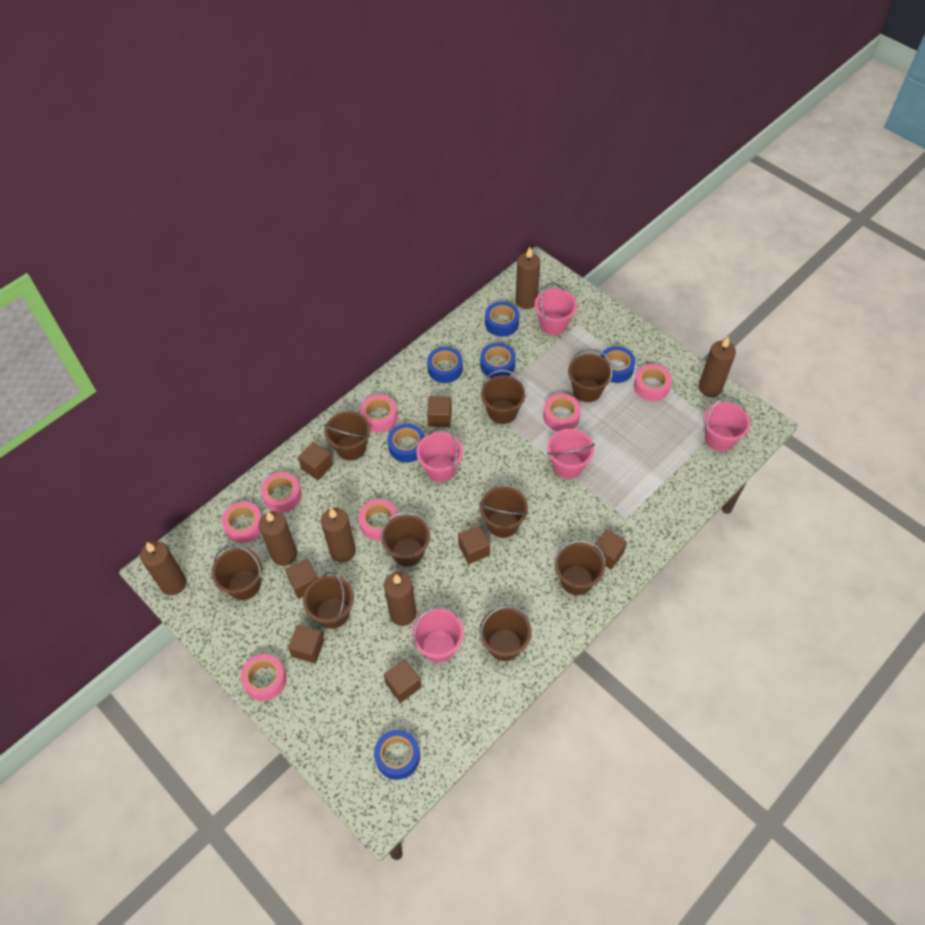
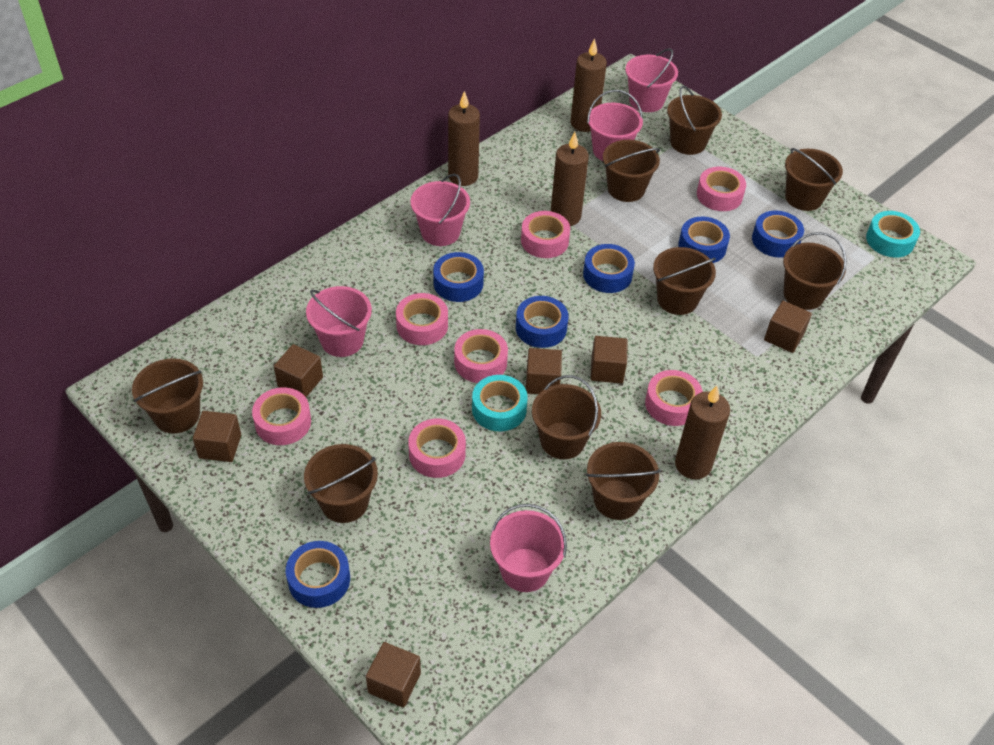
brown candle: [140,541,187,595] [259,511,297,566] [321,508,356,563] [384,572,416,626] [516,247,540,309] [699,337,736,397] = 6 -> [448,91,480,186] [551,132,589,226] [570,38,607,132] [675,386,730,479] = 4
brown cube: [285,559,317,599] [288,625,324,663] [298,442,333,480] [384,659,421,703] [427,396,452,427] [458,525,490,564] [593,529,627,570] = 7 -> [193,411,241,462] [274,344,323,397] [366,642,421,708] [526,348,562,394] [590,336,628,384] [764,301,812,353] = 6
turquoise tape: none = 0 -> [472,375,528,432] [866,211,920,257] = 2

